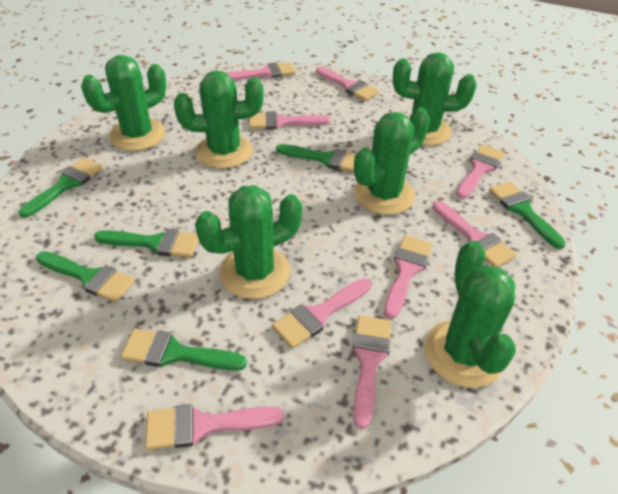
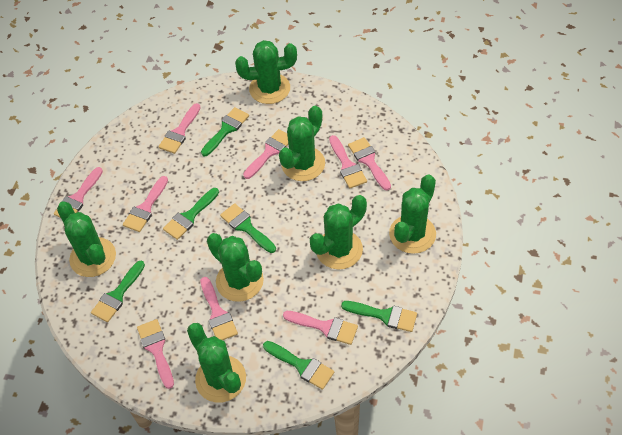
green cactus: [81,55,166,151] [174,70,264,168] [195,185,302,299] [354,107,430,215] [393,52,477,146] [424,241,516,388] = 6 -> [57,202,116,277] [187,323,246,403] [207,233,264,302] [235,40,297,104] [279,106,325,181] [309,195,367,269] [389,175,436,254] = 7

